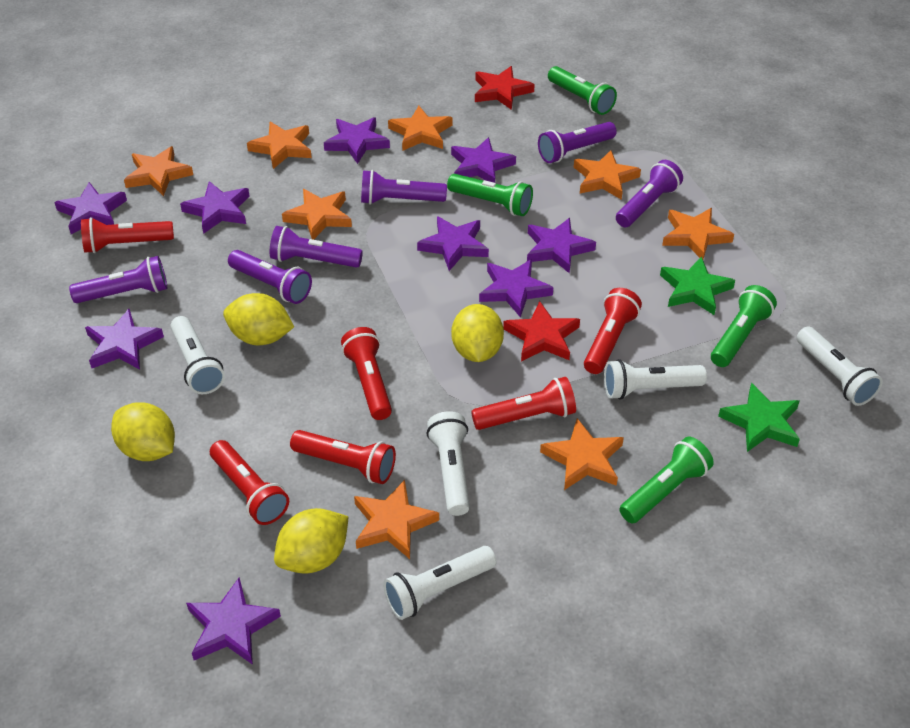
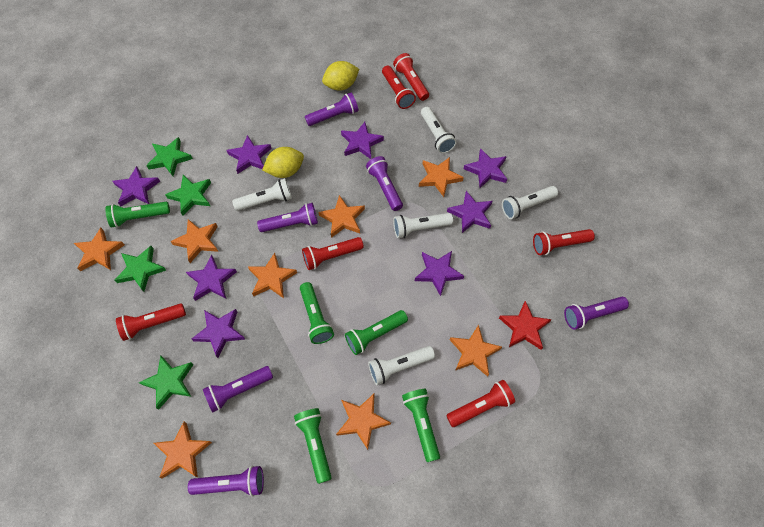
green flashlight: [447,174,533,216] [548,66,617,115] [619,437,714,524] [711,285,777,367] = 4 -> [105,202,170,227] [294,408,332,484] [300,282,334,344] [345,310,408,355] [402,389,440,462] = 5
green star: [660,256,735,315] [718,383,800,452] = 2 -> [115,246,166,292] [139,355,193,410] [146,137,193,176] [165,175,211,216] = 4
purple star: [54,182,127,234] [85,309,164,370] [180,181,250,234] [186,577,281,665] [324,117,390,164] [417,216,489,271] [451,137,516,183] [479,259,554,317] [527,218,596,273] = 9 -> [112,166,160,206] [186,255,237,301] [192,309,245,358] [226,135,272,174] [341,122,384,159] [415,251,464,296] [447,191,493,233] [464,148,507,188] = 8
red star: [475,66,535,110] [503,301,580,361] = 2 -> [499,301,552,350] = 1
yellow lemon: [111,402,175,461] [223,293,294,345] [274,508,349,574] [451,304,504,362] = 4 -> [262,147,304,178] [322,61,359,91] = 2

